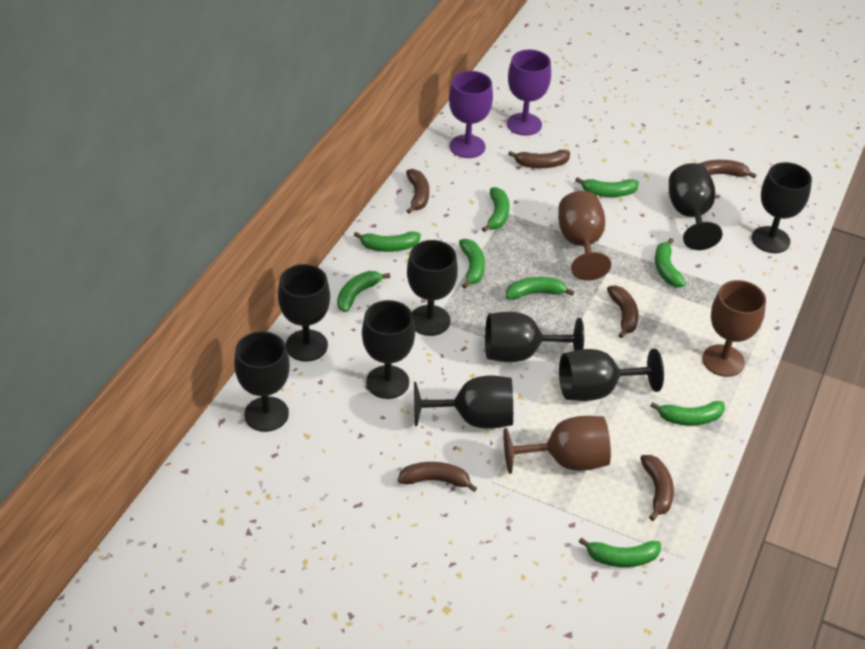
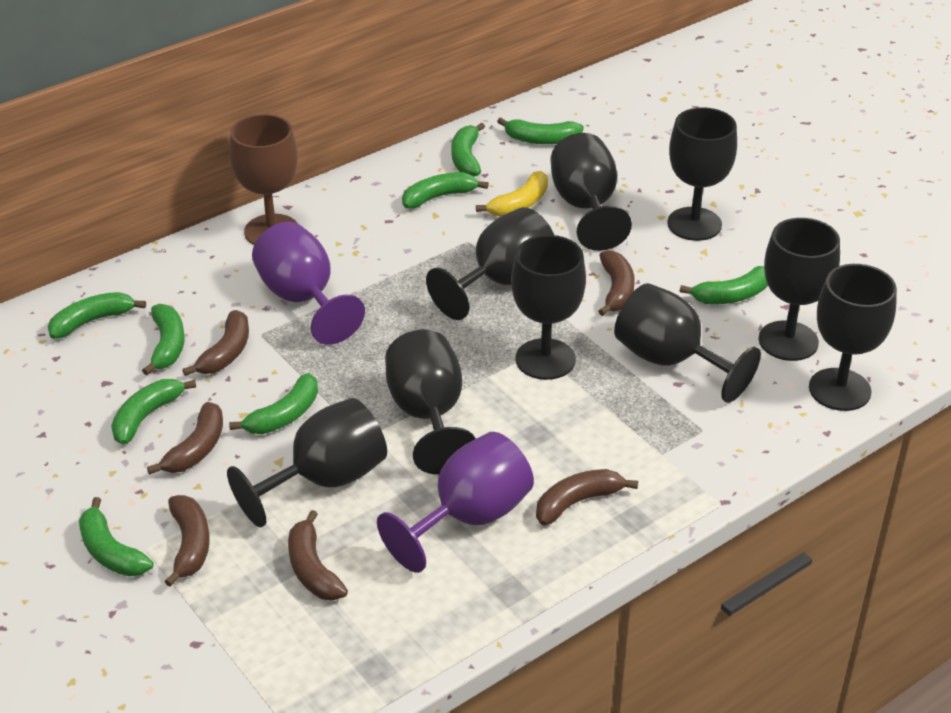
brown goblet: [503,416,611,474] [558,191,611,281] [702,280,766,377] = 3 -> [229,114,298,245] = 1
yellow banana: none = 0 -> [476,171,548,217] = 1

